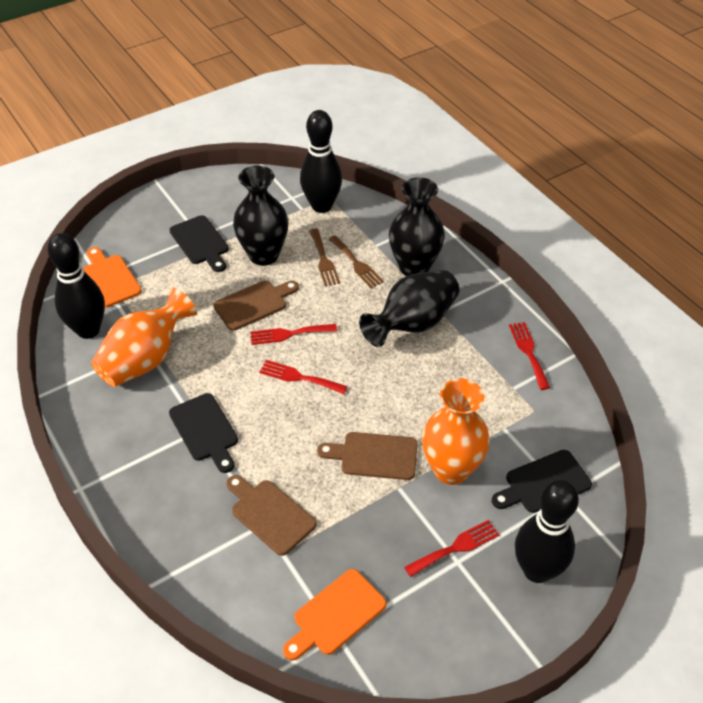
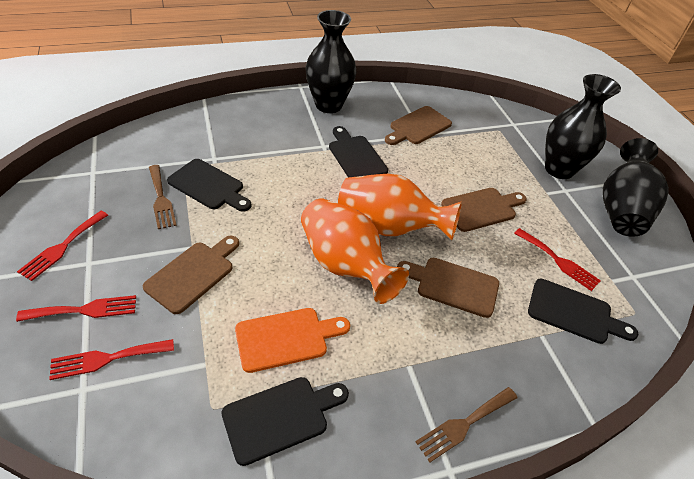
black bowling pin: [48,233,105,339] [300,110,342,213] [515,480,579,583] = 3 -> none = 0
black cutting board: [169,393,238,473] [170,215,229,272] [492,450,592,513] = 3 -> [167,159,251,212] [222,377,349,466] [329,126,388,177] [528,279,638,344] = 4
brown cutting board: [213,281,299,331] [226,475,316,556] [317,432,418,480] = 3 -> [143,236,239,314] [385,106,452,145] [397,258,499,318] [441,188,527,232] = 4
orange cutting board: [83,247,142,308] [283,569,387,660] = 2 -> [235,308,350,373] = 1

